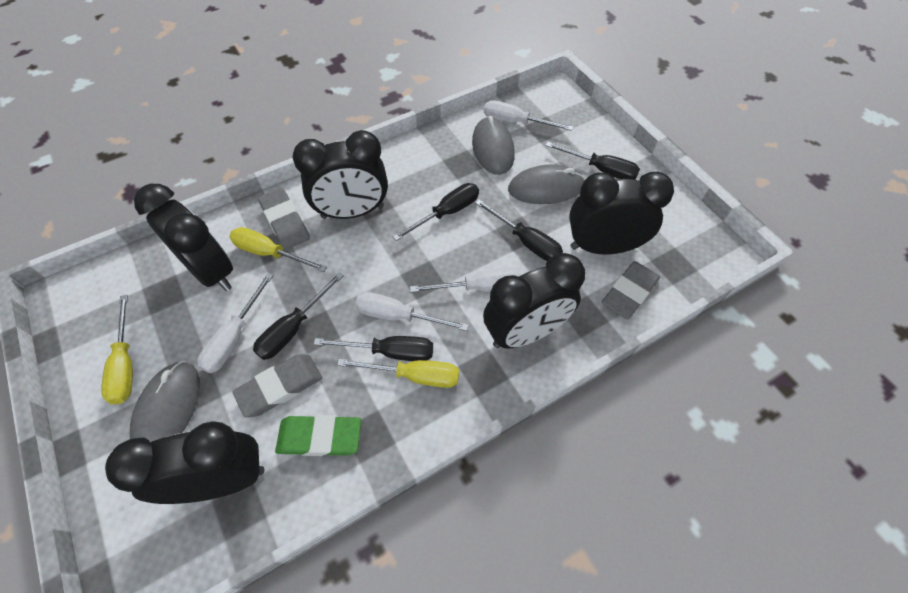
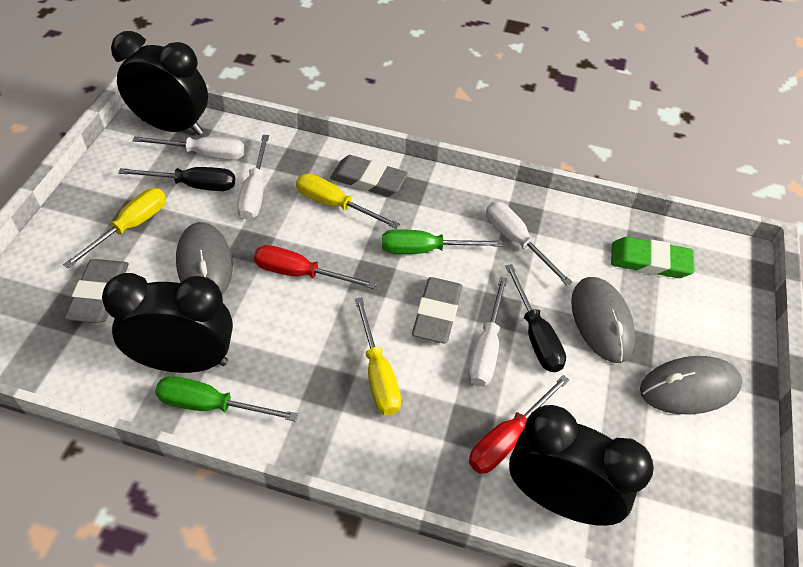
black clock: [105,421,264,504] [134,184,233,291] [293,130,388,219] [483,253,586,349] [569,172,674,255] = 5 -> [102,273,233,373] [111,31,208,135] [509,405,654,526] = 3
black screwdriver: [253,272,344,360] [314,336,433,361] [393,183,479,241] [475,199,563,261] [545,142,640,180] = 5 -> [118,167,235,191] [505,264,566,372] = 2
green screwdriver: none = 0 -> [155,376,298,422] [382,229,503,254] = 2
red screwdriver: none = 0 -> [254,245,377,289] [469,375,569,474] = 2

